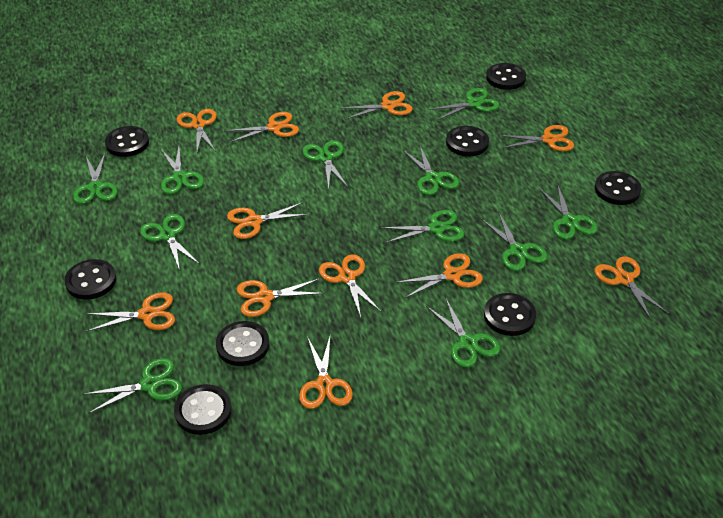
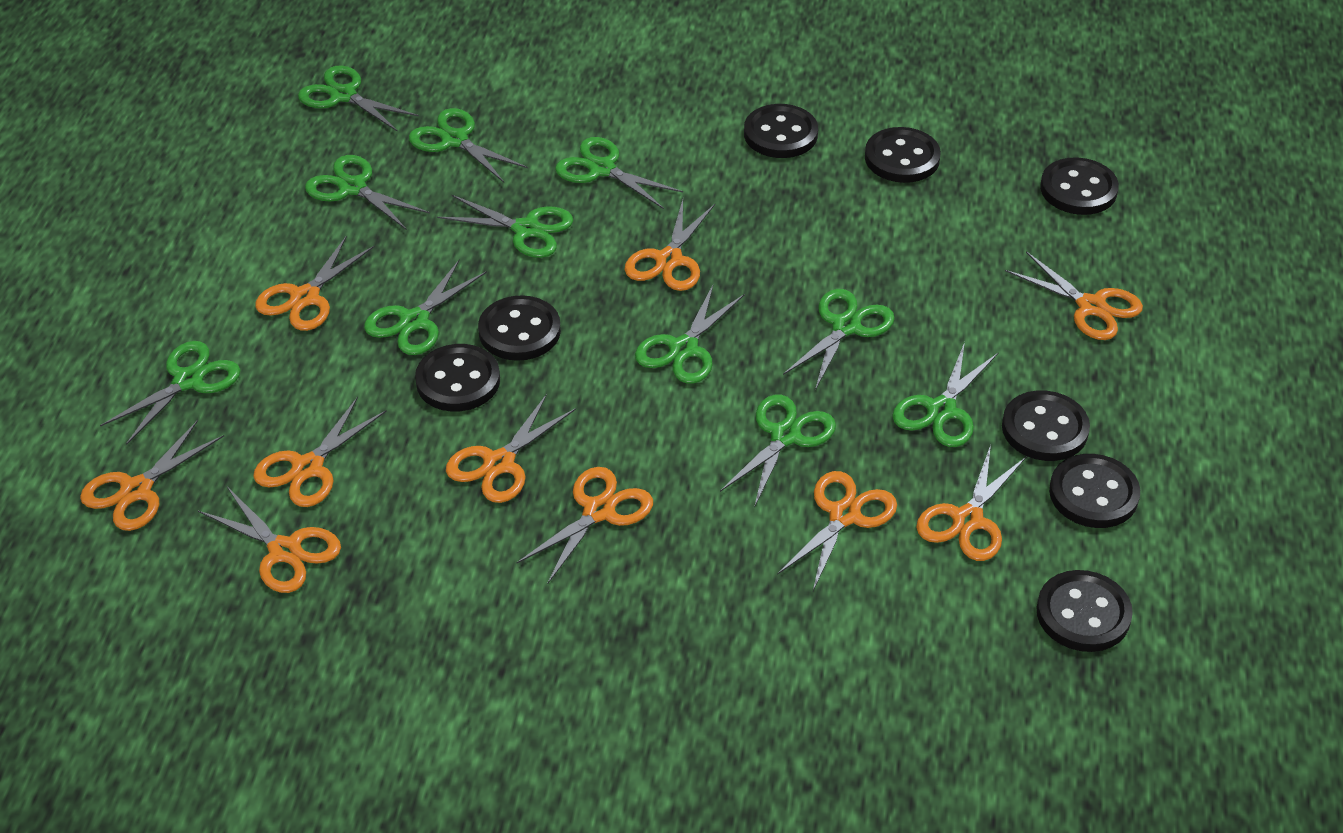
orange scissors: [85,292,175,332] [176,109,217,152] [225,112,299,143] [227,202,309,239] [237,279,325,317] [299,337,353,409] [319,254,382,317] [342,91,413,120] [395,253,483,298] [499,125,574,151] [594,256,670,321] = 11 -> [80,420,224,531] [198,487,341,593] [253,397,387,507] [255,236,374,331] [446,394,576,503] [516,467,653,585] [625,200,715,291] [777,471,897,591] [916,445,1027,561] [1005,251,1143,340] = 10

